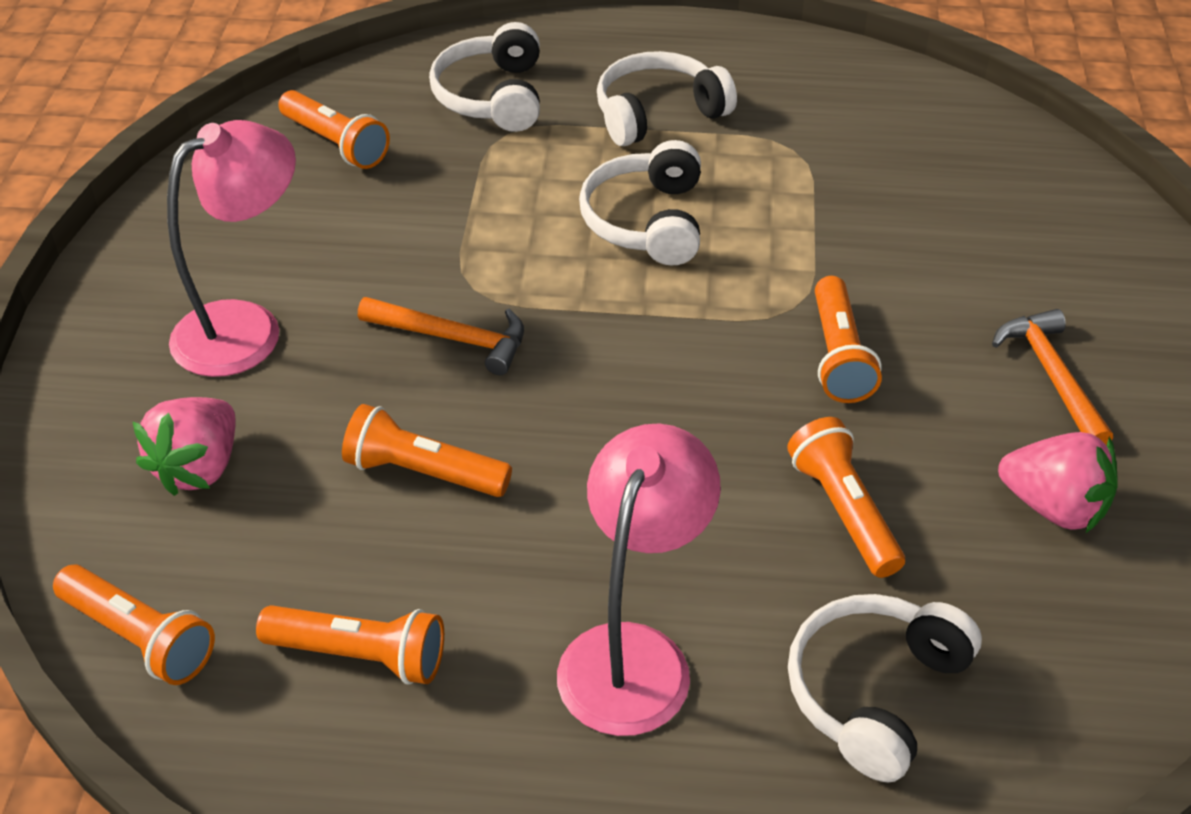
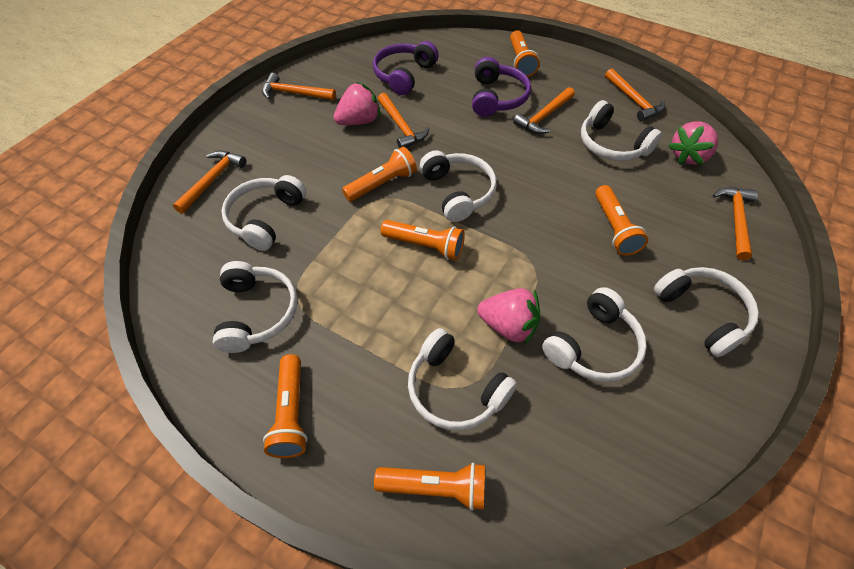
orange hammer: [358,297,524,375] [992,309,1113,445] = 2 -> [173,151,246,214] [262,73,336,100] [378,93,429,148] [513,87,575,134] [605,69,665,121] [713,188,758,260] = 6
pink lamp: [167,120,296,377] [557,424,721,736] = 2 -> none = 0
pink strawberry: [133,397,236,496] [998,432,1118,533] = 2 -> [334,82,381,125] [477,288,540,344] [668,122,718,165] = 3
purple headphones: none = 0 -> [373,41,439,95] [472,57,531,117] = 2
white headphones: [429,22,540,132] [579,140,701,265] [597,51,737,146] [788,594,982,782] = 4 -> [213,261,298,353] [221,175,306,251] [408,328,517,431] [420,150,497,222] [542,287,647,382] [581,100,662,161] [654,267,759,357] = 7

